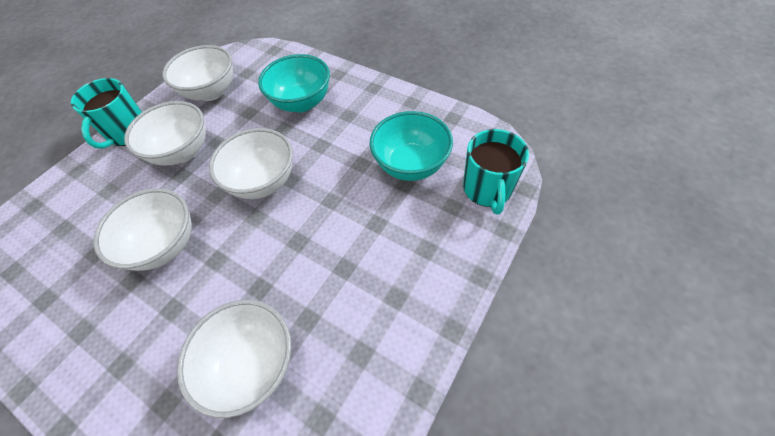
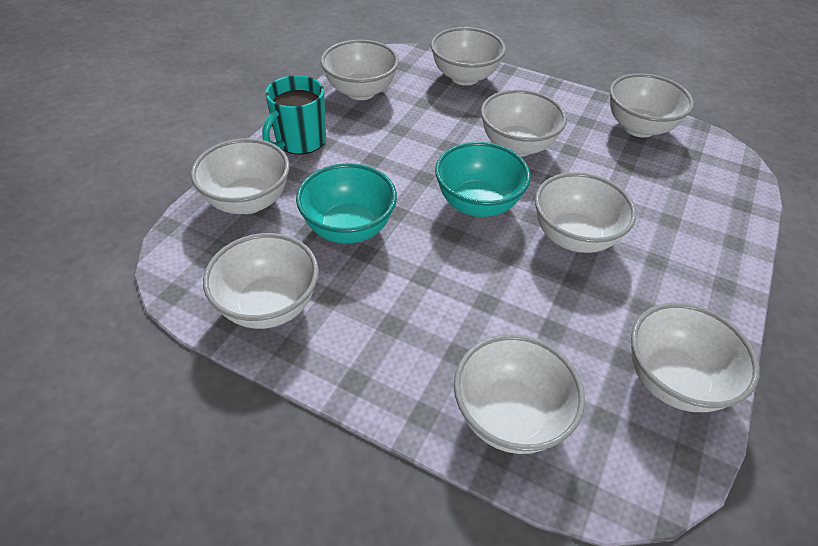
turquoise mug: [71,78,142,149] [463,129,529,215] = 2 -> [262,75,326,155] = 1
white bowl: [93,188,192,271] [124,101,206,166] [162,45,233,101] [177,300,292,418] [209,128,293,199] = 5 -> [191,138,290,214] [203,233,319,329] [321,40,399,100] [431,27,506,86] [454,334,585,454] [481,89,567,157] [535,172,636,253] [610,73,694,138] [631,303,760,412] = 9

